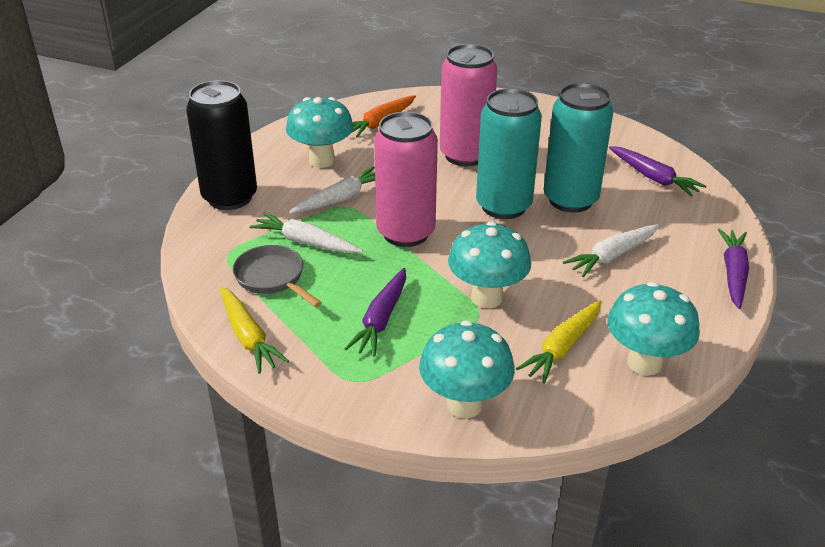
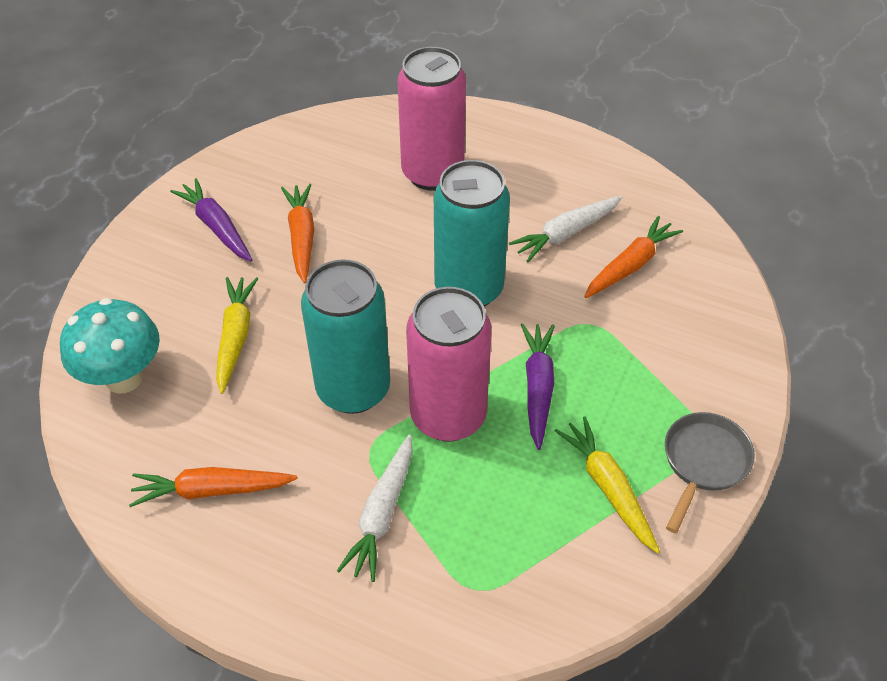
black can: [186,80,257,210] = 1 -> none = 0
orange carrot: [352,95,416,138] = 1 -> [129,467,298,507] [281,184,314,283] [584,216,683,298] = 3
purple carrot: [345,268,406,357] [609,146,706,197] [718,229,749,309] = 3 -> [170,178,252,261] [521,323,555,450] = 2
turquoise mushroom: [286,97,354,168] [419,320,515,418] [448,222,531,308] [607,282,700,375] = 4 -> [60,298,160,394] = 1
white carrot: [249,213,363,253] [289,166,375,214] [563,224,659,277] = 3 -> [337,434,413,582] [509,196,622,262] = 2

